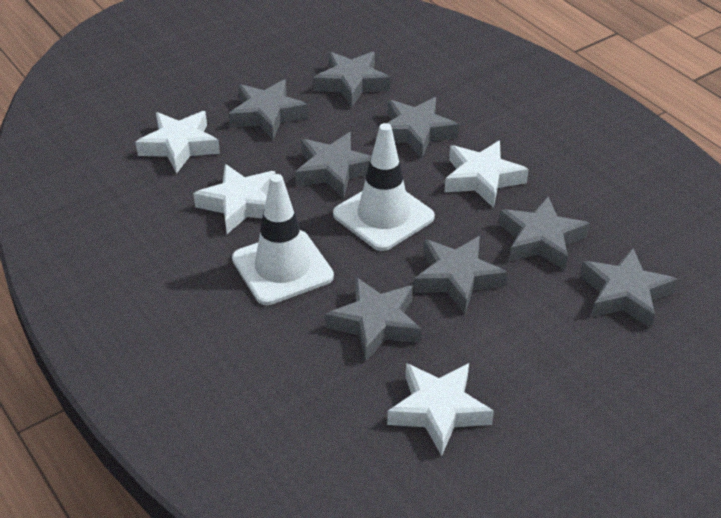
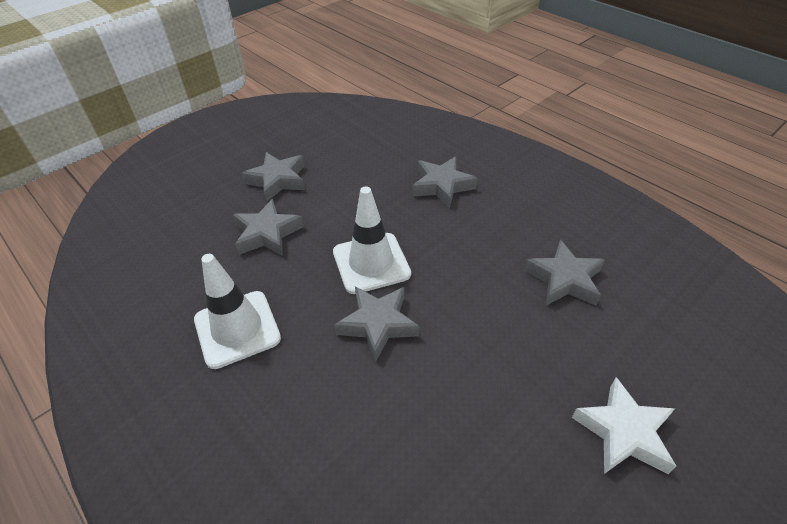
grey star: [229,79,308,140] [295,132,372,198] [313,52,390,107] [325,277,422,361] [378,97,459,158] [413,236,507,313] [499,196,590,270] [580,248,678,329] = 8 -> [233,199,304,256] [241,152,305,202] [334,287,419,361] [412,157,477,208] [524,240,605,306] = 5
white star: [135,111,220,173] [193,164,276,234] [387,363,494,456] [445,140,529,208] = 4 -> [572,377,676,474] = 1

